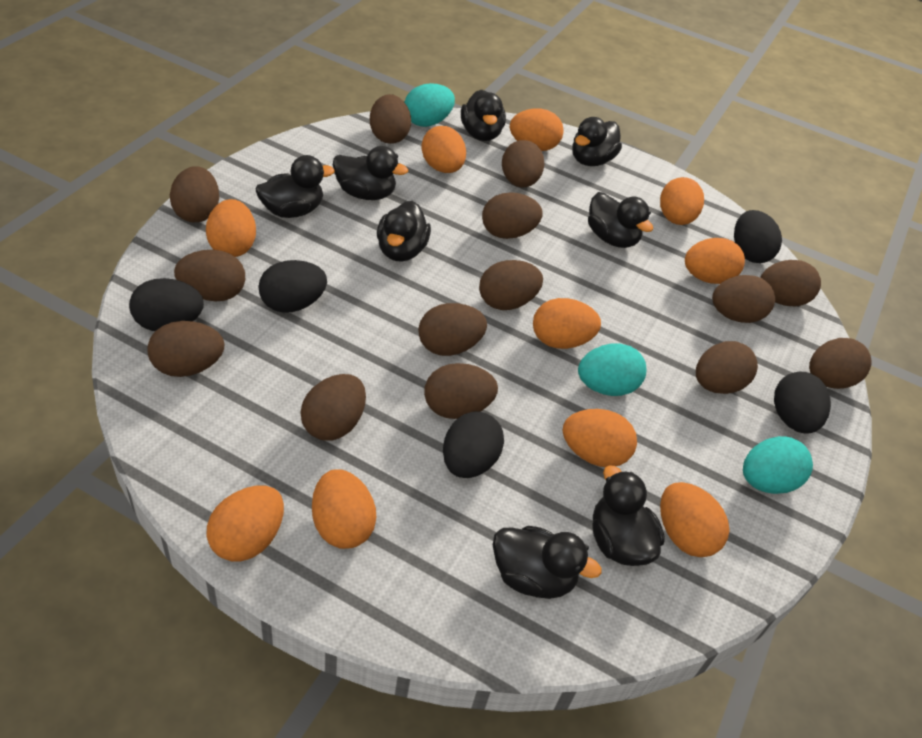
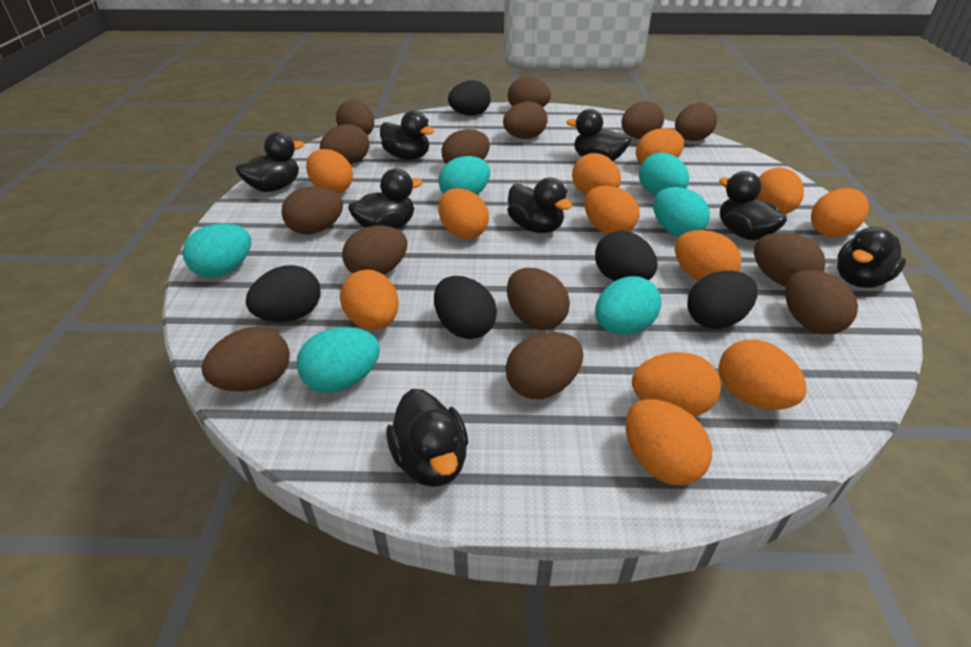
orange egg: [206,199,256,257] [207,486,284,561] [312,469,376,549] [421,126,466,173] [510,108,564,151] [533,298,601,349] [562,409,637,467] [660,177,704,225] [660,482,730,557] [685,238,745,284] = 10 -> [306,149,353,194] [340,269,399,330] [438,188,489,239] [572,153,621,195] [584,185,640,234] [626,399,712,485] [632,352,721,417] [636,128,684,165] [675,230,742,281] [719,340,806,410] [757,167,804,214] [811,188,869,237] = 12
turquoise egg: [405,83,455,127] [578,343,646,396] [743,436,813,494] = 3 -> [183,223,251,278] [296,327,380,393] [438,156,490,195] [595,276,662,335] [639,153,689,195] [653,187,710,237] = 6

